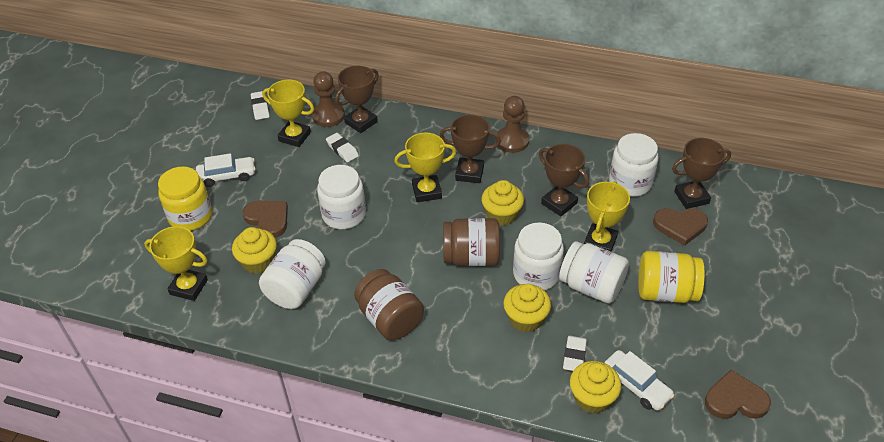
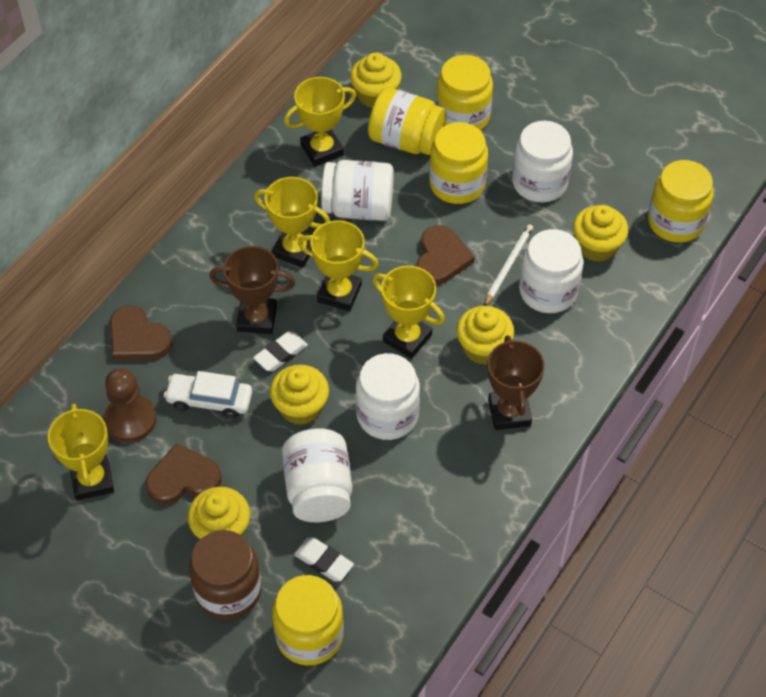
brown jar: [354,269,424,340] [443,218,500,266] = 2 -> [189,530,262,620] = 1
brown pawn: [312,71,345,127] [495,96,529,153] = 2 -> [104,368,157,442] = 1
brown trophy: [335,66,379,133] [440,115,501,183] [539,144,589,216] [672,138,731,209] = 4 -> [210,246,295,334] [487,335,545,430] = 2
white car: [196,153,256,187] [604,350,675,411] = 2 -> [164,371,252,418] = 1
white eraser: [251,91,269,120] [326,133,359,162] [563,336,587,371] = 3 -> [253,331,308,371] [294,537,354,581] = 2
white pencil: none = 0 -> [484,224,533,306] = 1
yellow cupcake: [232,227,277,274] [481,180,524,226] [503,284,551,332] [570,361,621,414] = 4 -> [188,487,250,539] [270,365,329,425] [350,53,402,108] [456,306,514,365] [573,205,628,262] = 5
yellow jar: [158,167,212,231] [638,251,705,303] = 2 -> [272,575,344,666] [368,87,446,155] [429,122,488,204] [436,55,493,130] [648,160,714,243] = 5
yellow trophy: [144,226,208,301] [262,80,314,147] [394,133,456,202] [584,181,630,252] = 4 -> [48,404,114,500] [254,177,330,268] [284,77,356,167] [298,220,379,311] [373,266,445,359] = 5

